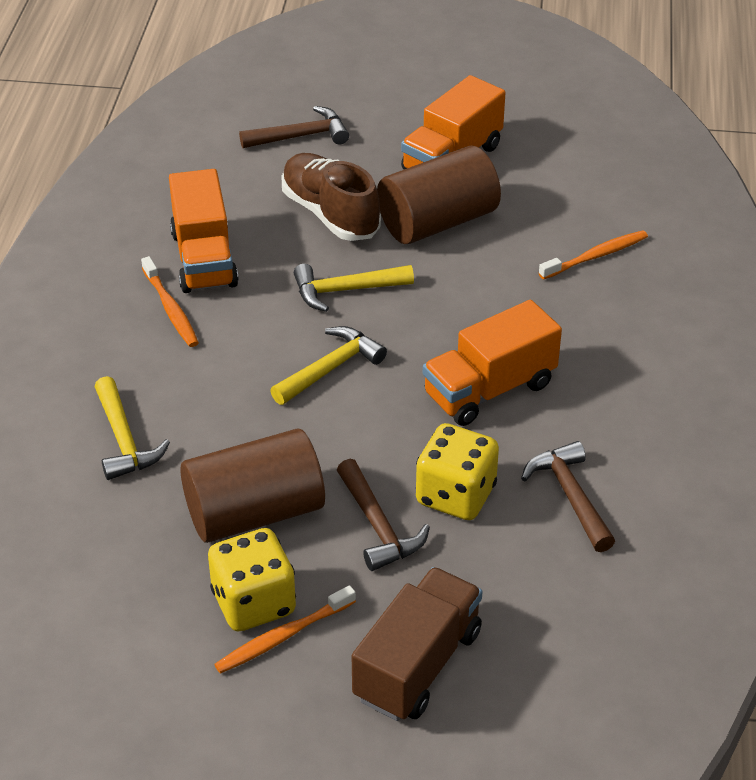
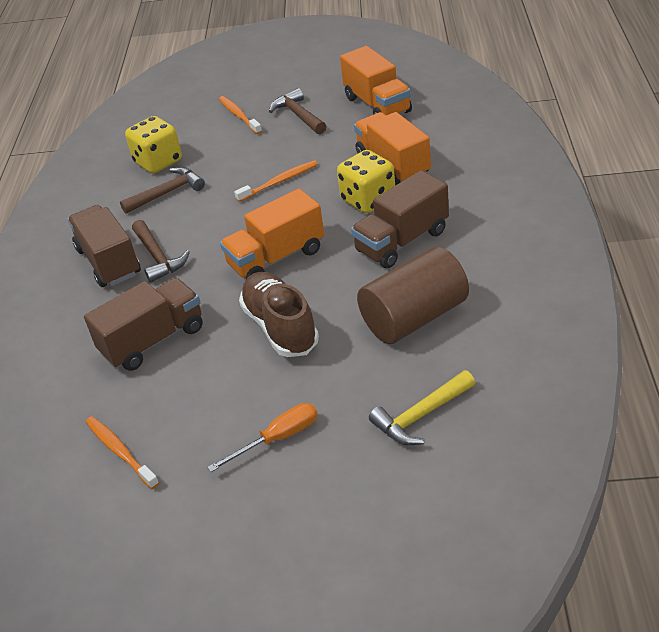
brown cylinder: [180,428,325,543] [377,145,501,244] = 2 -> [357,246,469,344] = 1
brown truck: [352,567,483,721] = 1 -> [68,205,141,287] [84,278,203,371] [351,170,449,268] = 3
orange screwdriver: none = 0 -> [207,403,318,472] = 1
yellow hammer: [95,376,170,480] [270,326,387,405] [294,264,414,312] = 3 -> [369,370,475,446] = 1

